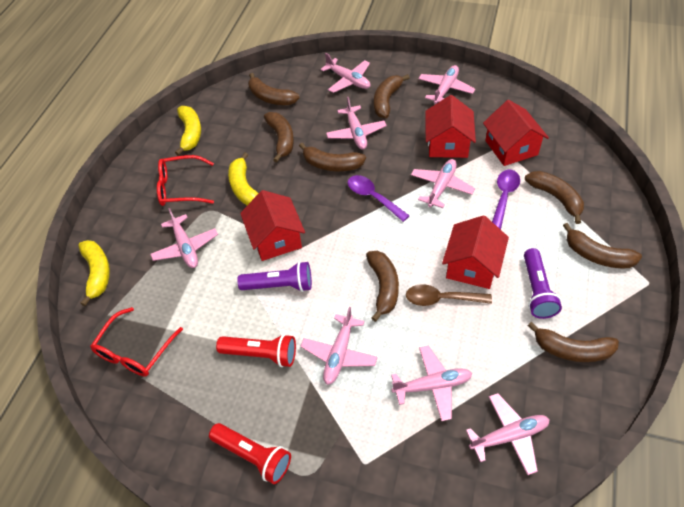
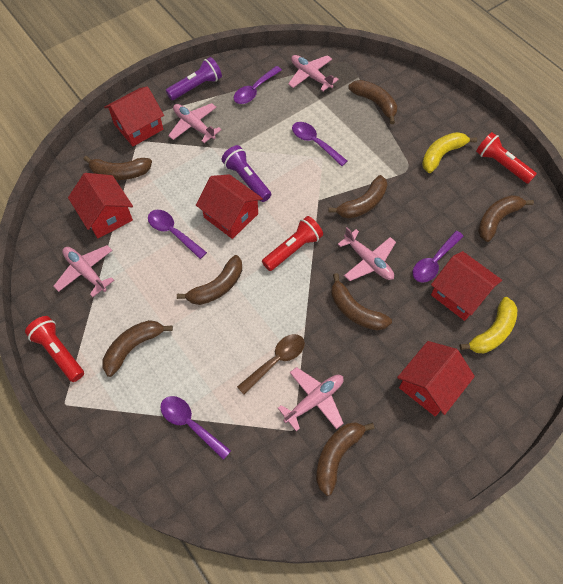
pink plane: [150,208,218,268] [300,307,378,385] [320,53,370,93] [326,97,387,149] [391,346,472,421] [411,159,475,208] [418,65,475,104] [466,393,550,475] = 8 -> [53,245,114,297] [168,103,222,143] [278,367,344,431] [288,55,339,91] [338,227,396,281] = 5
purple spoon: [348,175,409,222] [492,169,520,230] = 2 -> [148,210,207,259] [160,396,231,460] [234,66,282,104] [292,122,347,166] [413,231,464,283] = 5
red flashlight: [209,423,291,484] [216,334,296,367] = 2 -> [25,316,84,382] [262,216,323,271] [476,132,537,184] = 3
red glasses: [90,307,183,376] [157,155,214,206] = 2 -> none = 0
red house: [240,190,305,261] [425,95,476,158] [442,215,509,289] [483,100,549,166] = 4 -> [68,173,133,238] [104,86,164,147] [196,174,263,239] [397,341,475,416] [431,251,502,321] = 5
yellow banana: [78,240,110,306] [175,106,201,156] [228,152,258,205] = 3 -> [422,132,477,173] [460,297,517,353] = 2

